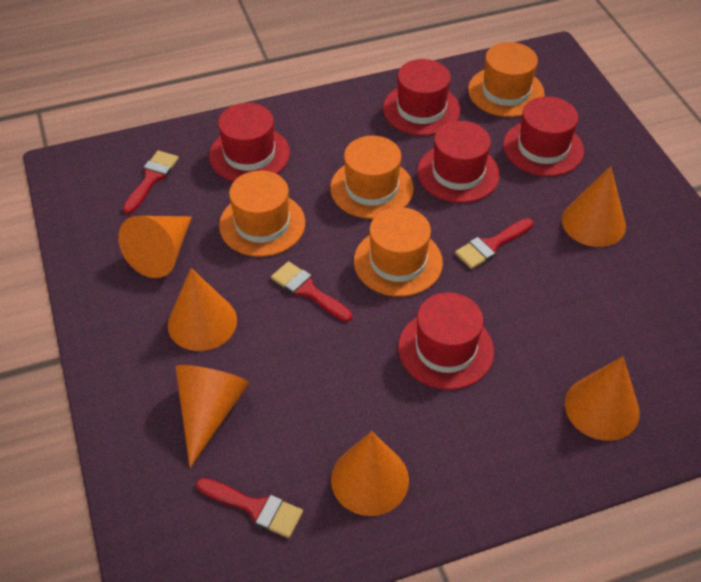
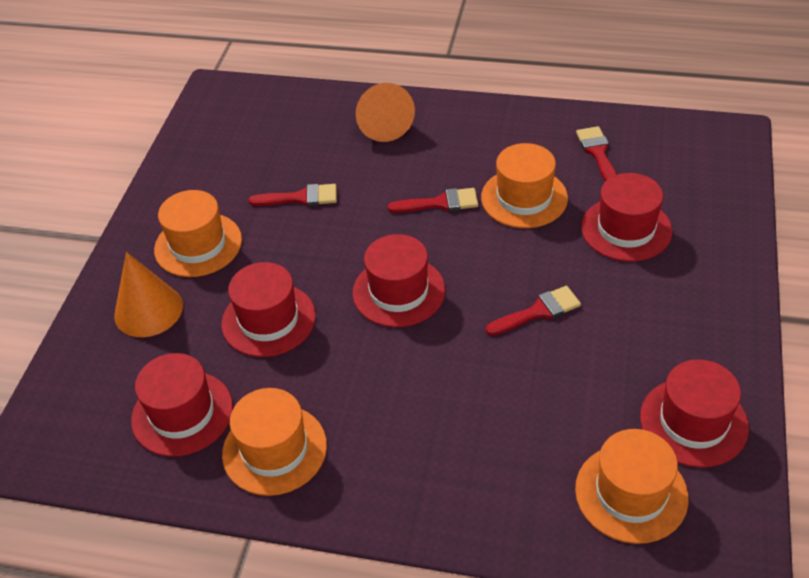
orange cone: [118,216,192,278] [168,268,237,351] [175,365,249,468] [331,431,409,516] [562,166,626,247] [565,356,640,441] = 6 -> [114,252,183,337] [356,83,415,142] = 2

